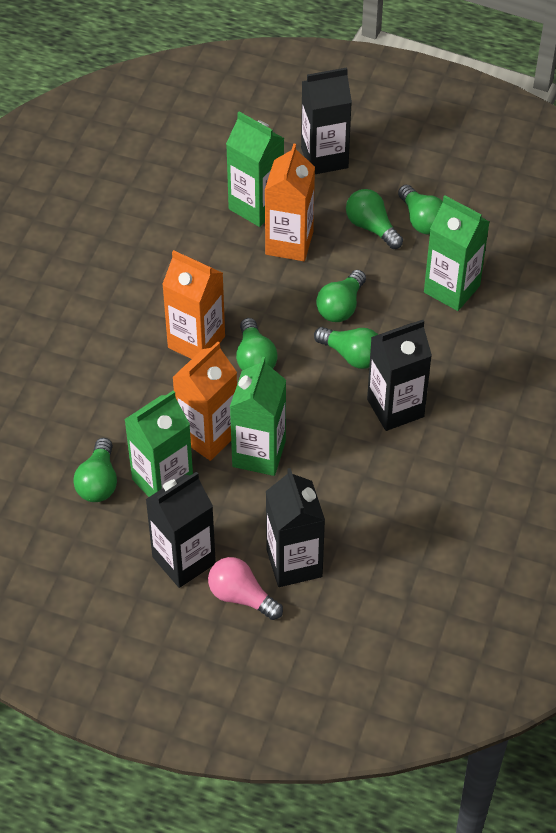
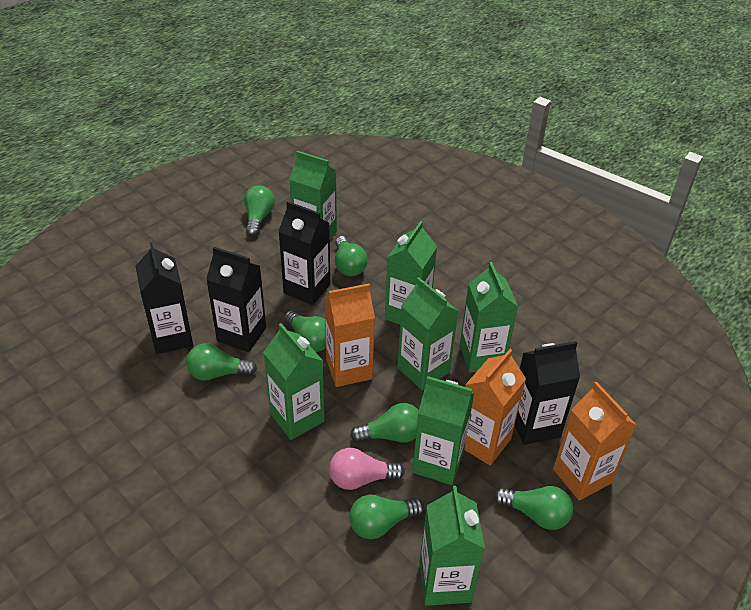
green carton: [124,391,193,497] [226,112,284,227] [230,357,286,476] [424,196,490,311] = 4 -> [263,323,325,440] [289,151,337,240] [385,221,437,324] [397,277,458,390] [412,376,475,485] [419,486,485,606] [460,262,518,372] = 7
green light bulb: [73,438,117,502] [236,318,278,370] [314,327,378,369] [316,270,366,322] [346,189,403,249] [398,185,443,235] = 6 -> [186,343,257,381] [244,185,275,236] [284,310,326,352] [335,236,368,276] [349,495,424,539] [350,403,419,443] [494,486,573,530] = 7

